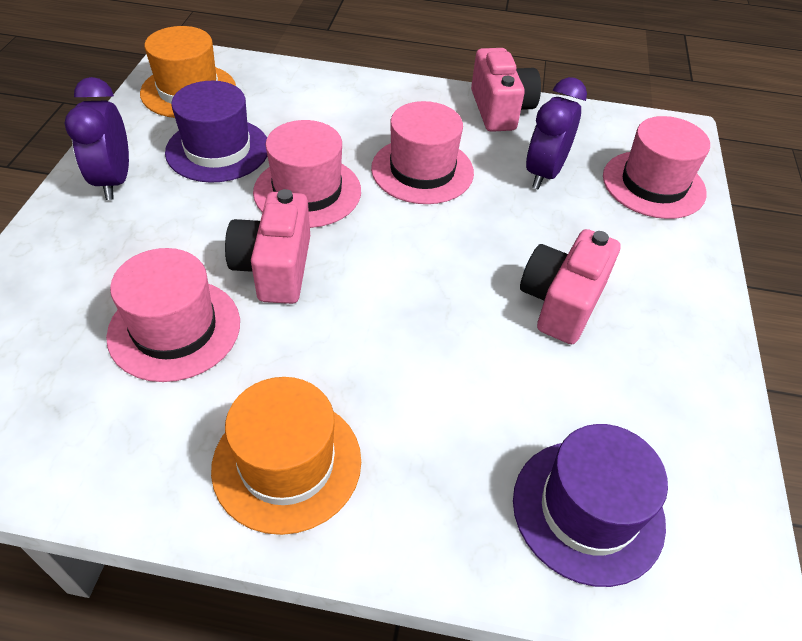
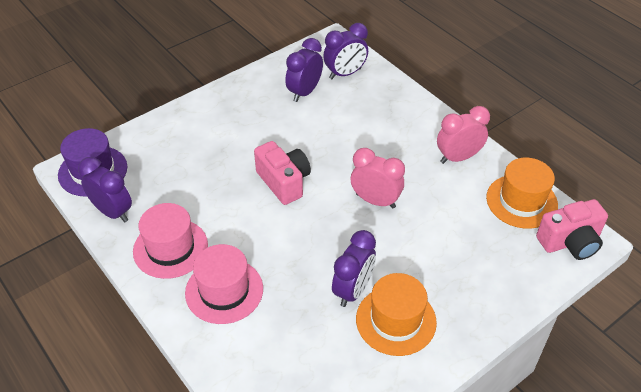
pink camera: [225,189,310,304] [471,48,541,132] [520,229,621,344] = 3 -> [254,141,311,205] [536,199,608,260] = 2
pink clock: none = 0 -> [351,148,405,209] [437,106,490,164] = 2
pink hat: [106,248,240,382] [253,120,361,228] [371,101,474,204] [603,116,710,219] = 4 -> [133,203,208,279] [185,244,263,324] = 2
purple clock: [64,77,129,200] [526,77,587,190] = 2 -> [78,157,132,222] [285,38,323,102] [323,23,368,79] [332,230,376,307] = 4
purple hat: [165,81,267,183] [513,424,668,587] = 2 -> [58,128,127,197] = 1

